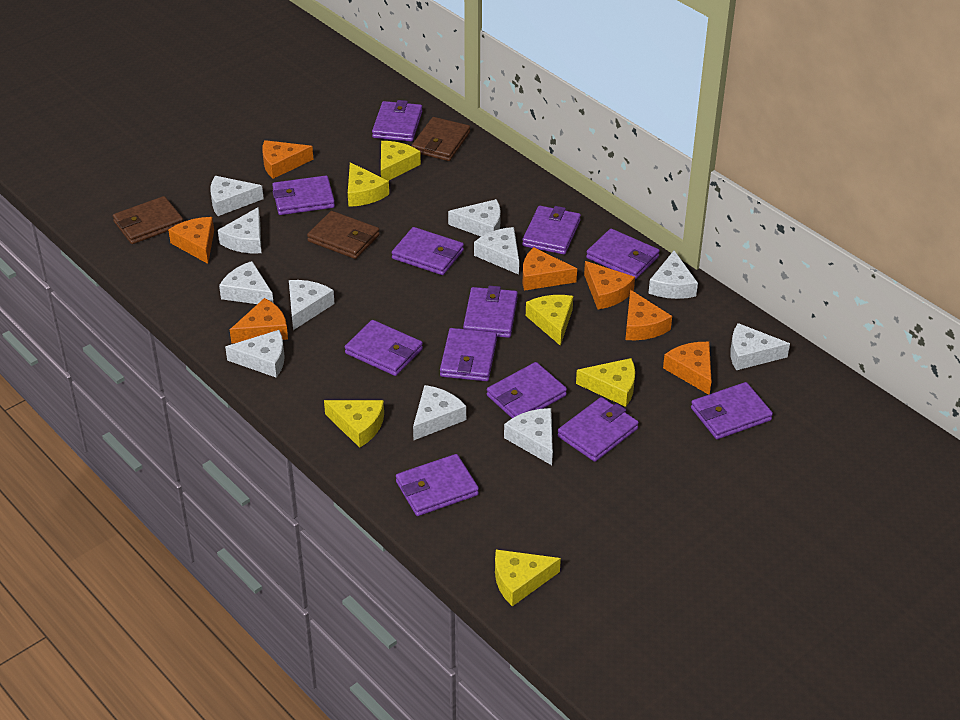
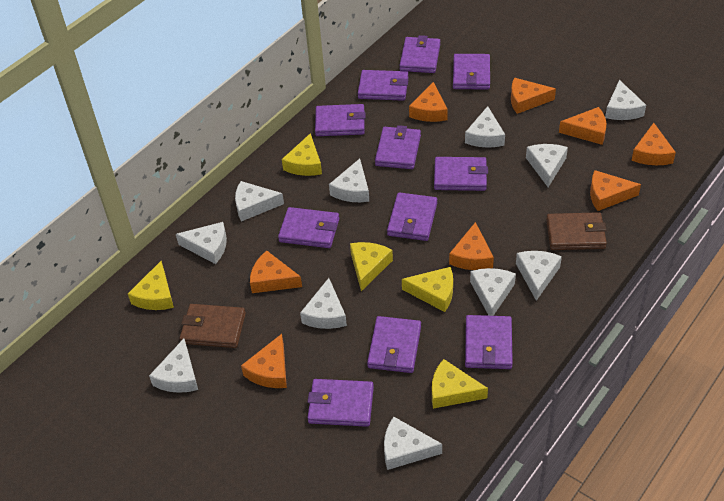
brown wallet: [113,196,183,244] [307,211,380,259] [411,117,470,161] = 3 -> [180,304,246,348] [546,212,607,250] = 2
orange cheese: [168,217,214,264] [230,298,288,343] [262,140,314,179] [523,247,577,291] [584,261,635,309] [625,290,672,340] [663,342,711,395] = 7 -> [241,334,287,388] [250,251,302,293] [409,82,448,122] [449,222,494,270] [511,78,556,114] [559,107,606,145] [590,170,641,211] [631,123,676,165] = 8
purple wallet: [272,175,335,215] [345,320,423,376] [372,100,422,142] [392,227,464,275] [396,454,479,516] [440,328,497,381] [463,286,518,338] [487,362,567,418] [522,206,581,254] [558,397,639,462] [586,229,660,279] [691,382,773,439] = 12 -> [278,207,339,248] [307,379,374,427] [315,104,366,136] [358,70,408,101] [367,316,421,373] [375,125,421,169] [387,192,437,241] [399,35,440,73] [434,157,488,191] [453,54,490,90] [465,315,513,369] = 11
yellow cheese: [324,400,384,448] [348,162,389,207] [381,141,421,181] [495,550,561,606] [526,295,573,346] [576,358,635,407] = 6 -> [128,261,174,310] [282,133,322,176] [350,242,393,291] [402,267,453,312] [432,359,488,409] = 5

